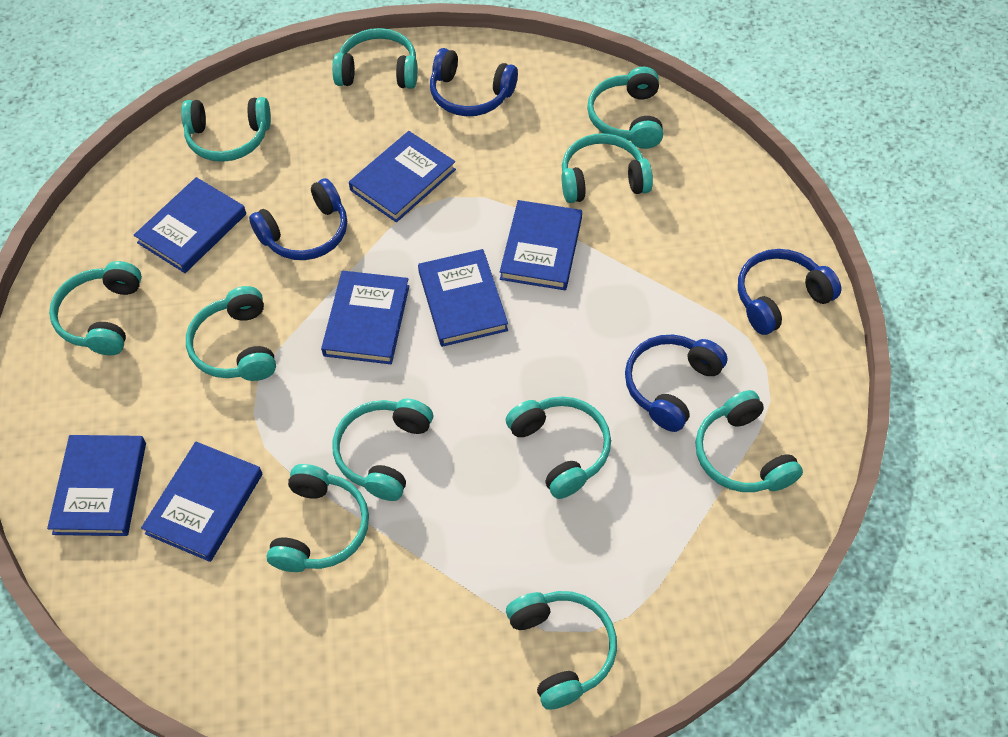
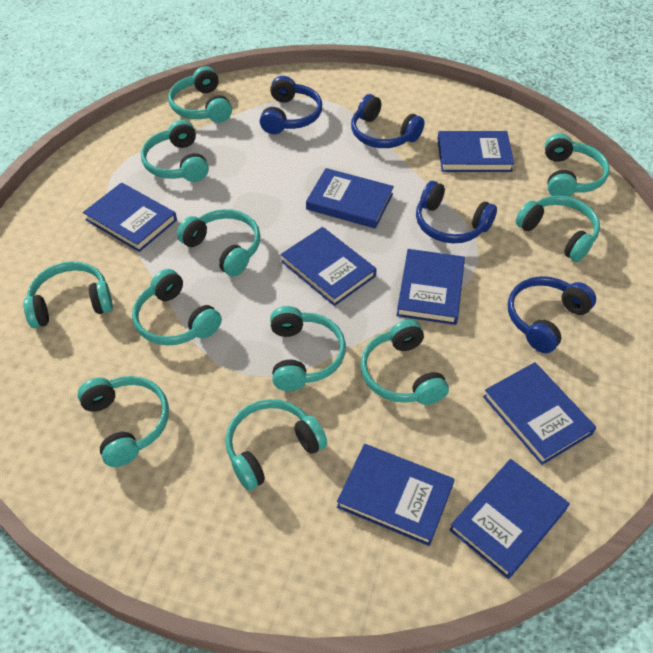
blue book: [47,435,146,536] [134,177,246,273] [141,442,262,562] [321,271,409,364] [349,131,456,222] [418,249,508,347] [500,200,582,290] = 7 -> [83,182,177,252] [281,227,377,306] [306,168,394,229] [337,444,455,546] [396,249,465,325] [437,131,514,172] [449,459,569,579] [483,362,596,465] = 8

